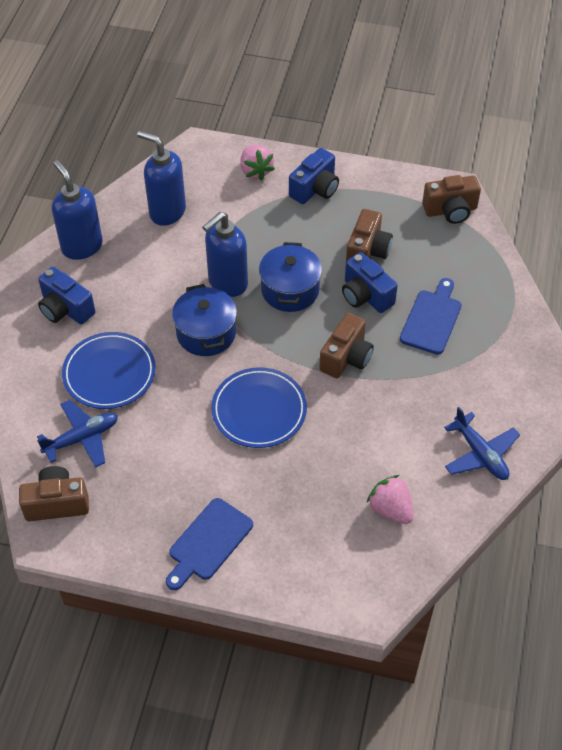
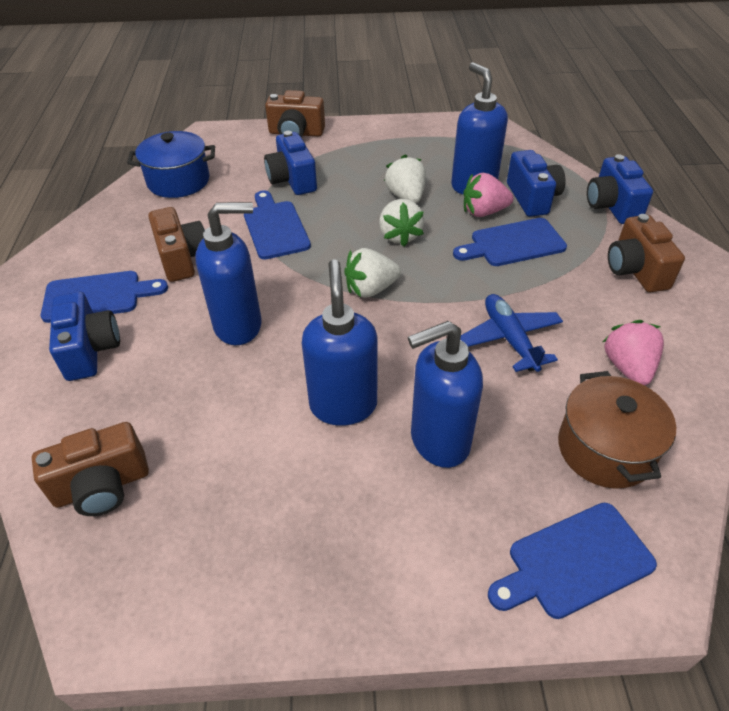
blue camera: [38,267,95,324] [289,148,339,204] [342,252,398,313] = 3 -> [49,292,120,381] [264,131,317,195] [507,150,566,217] [587,154,653,224] = 4
blue cutting board: [166,498,253,590] [400,278,462,355] = 2 -> [41,271,168,323] [244,190,311,259] [453,218,567,266] [488,503,657,619] = 4
blue plane: [37,400,118,468] [444,407,520,480] = 2 -> [460,294,563,372] = 1
blue plate: [62,332,156,409] [211,367,307,448] = 2 -> none = 0
blue pot: [172,284,237,356] [259,242,322,312] = 2 -> [127,131,215,198] = 1
blue soap dispenser: [52,160,103,260] [137,131,186,226] [202,212,248,297] = 3 -> [195,202,262,345] [302,259,378,426] [408,321,483,468] [451,62,508,194] = 4
brown pot: none = 0 -> [558,371,676,489] = 1
white strawberry: none = 0 -> [344,248,401,298] [379,199,424,247] [384,154,426,203] = 3

